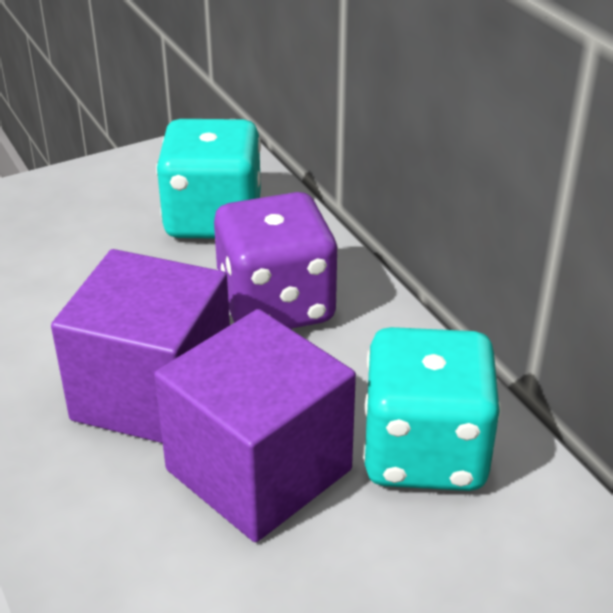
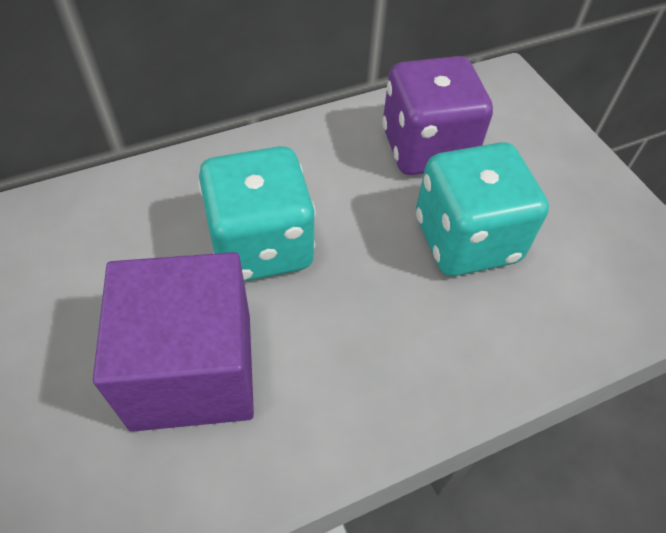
purple cube: [51,249,230,443] [154,309,356,542] = 2 -> [93,252,254,432] = 1

